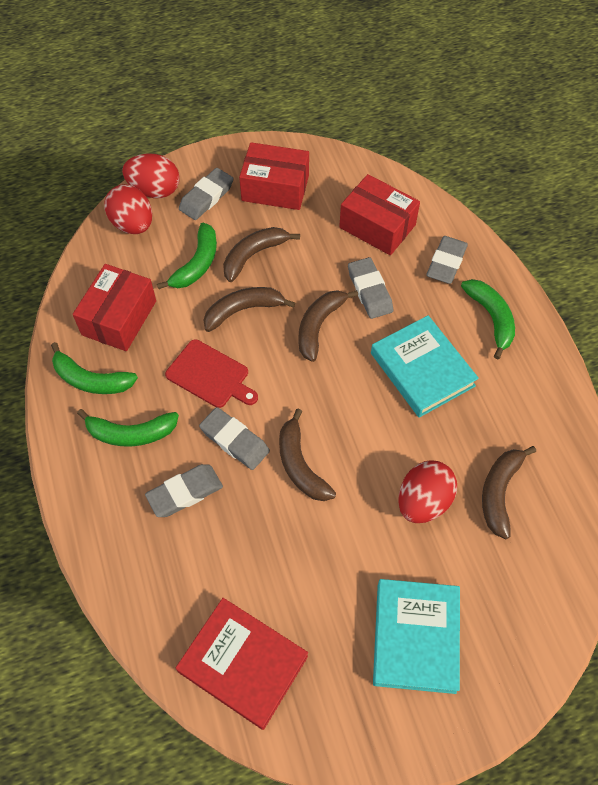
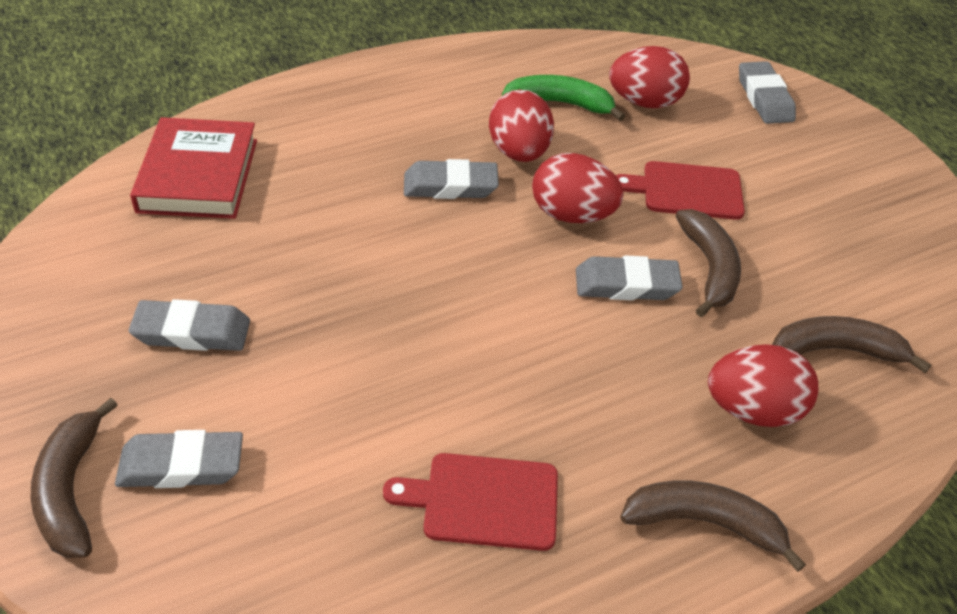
brown banana: [204,287,295,332] [223,227,300,282] [279,408,336,501] [298,290,358,362] [482,446,536,539] = 5 -> [31,398,118,558] [620,481,806,572] [676,209,741,317] [772,316,931,373] = 4
green banana: [51,342,138,394] [77,409,179,446] [157,222,217,289] [461,279,515,359] = 4 -> [502,75,625,121] = 1
red box: [73,264,156,351] [239,142,309,210] [339,174,420,255] = 3 -> none = 0
red cutting board: [165,339,258,408] = 1 -> [383,453,558,551] [616,161,745,220] = 2
red egg: [104,184,152,234] [122,153,180,198] [398,460,457,523] = 3 -> [489,90,554,162] [532,153,624,223] [609,46,690,108] [708,344,818,427] = 4
turquoise book: [371,315,479,418] [373,579,460,694] = 2 -> none = 0

